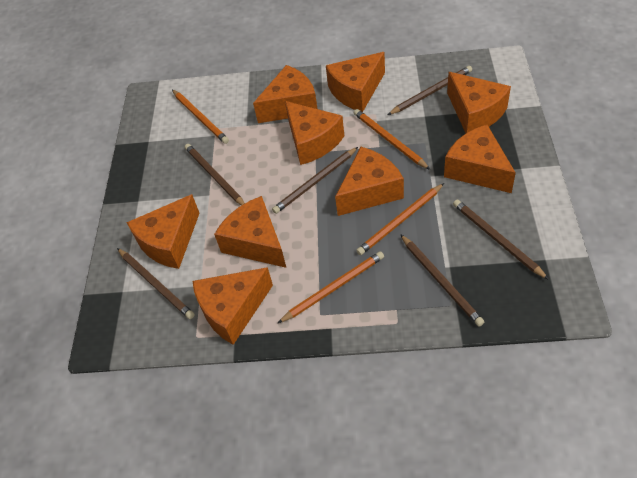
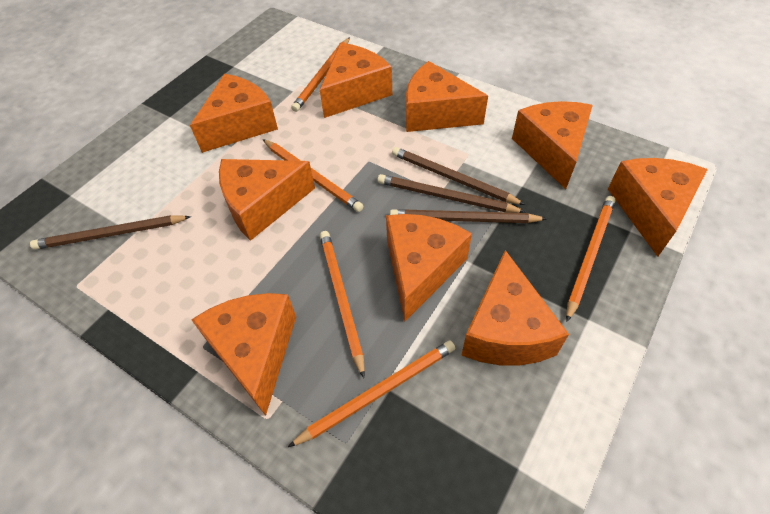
brown pencil: [117,248,194,319] [185,144,245,206] [272,147,358,214] [388,66,472,115] [400,234,484,327] [453,200,549,280] = 6 -> [30,215,191,250] [377,174,525,213] [390,209,547,223] [392,147,525,205] = 4
orange pencil: [172,90,229,144] [278,251,384,323] [354,109,430,170] [356,183,444,255] = 4 -> [262,139,363,212] [288,340,455,447] [291,37,350,112] [320,231,365,378] [566,196,615,322] = 5

